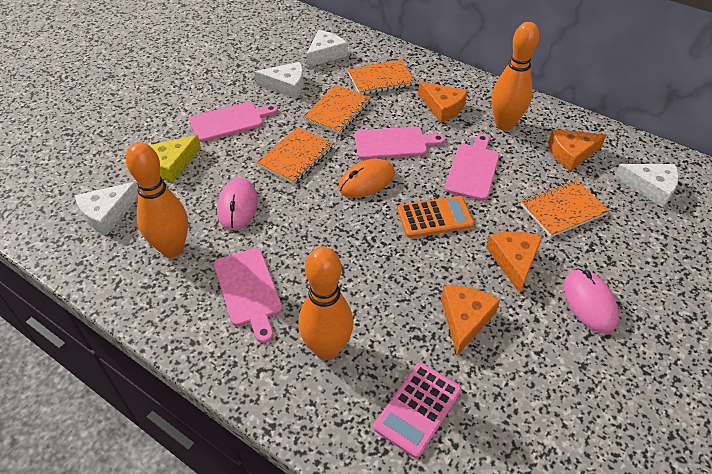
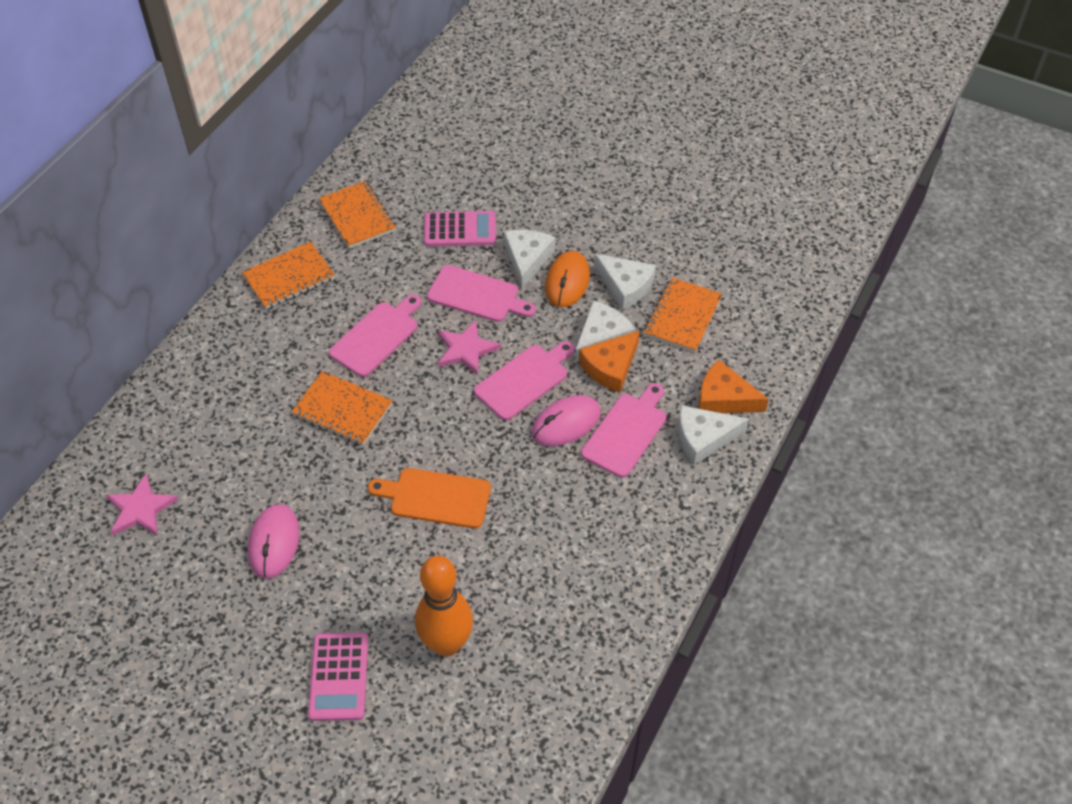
orange bowling pin: [126,142,188,258] [298,247,353,360] [492,22,539,131] = 3 -> [415,556,473,657] = 1
orange calculator: [397,196,474,238] = 1 -> none = 0
orange cheese: [418,81,468,123] [441,286,500,356] [486,231,542,293] [548,129,606,171] = 4 -> [579,330,640,393] [698,360,769,413] = 2
orange cutting board: none = 0 -> [368,468,491,528] = 1
pink calculator: [374,363,462,458] = 1 -> [308,632,368,721] [424,211,496,247] = 2
pink star: none = 0 -> [106,474,179,535] [438,320,501,375] = 2
yellow cheese: [149,135,201,183] = 1 -> none = 0

